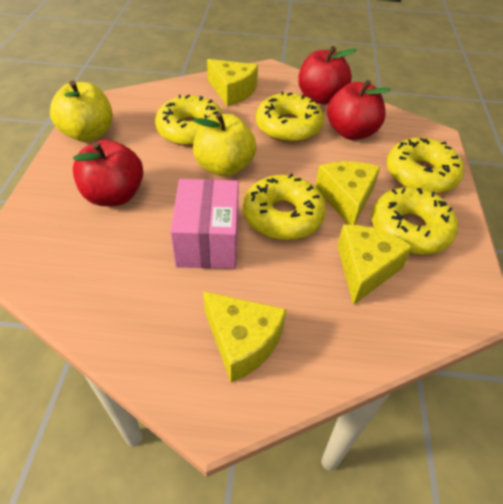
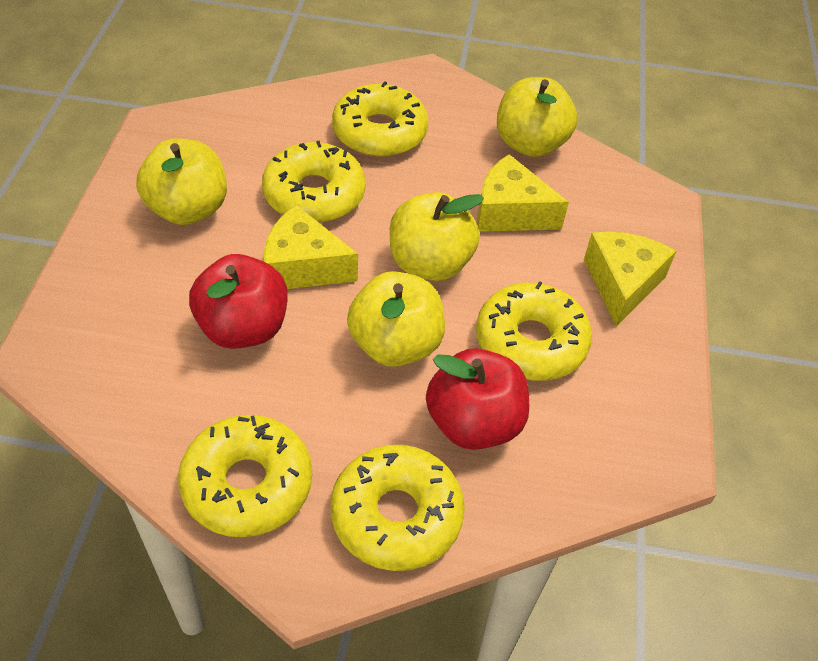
pink box: [170,179,239,269] = 1 -> none = 0
red apple: [73,140,143,206] [298,46,357,104] [327,80,391,140] = 3 -> [189,254,288,349] [426,348,529,450] = 2
yellow apple: [50,80,113,142] [193,112,257,177] = 2 -> [136,138,227,225] [347,271,445,367] [390,192,484,281] [497,77,577,157] = 4
yellow cheese: [203,291,286,383] [207,59,258,106] [315,161,380,225] [337,225,412,305] = 4 -> [264,205,358,289] [477,154,569,232] [584,231,676,326] = 3

